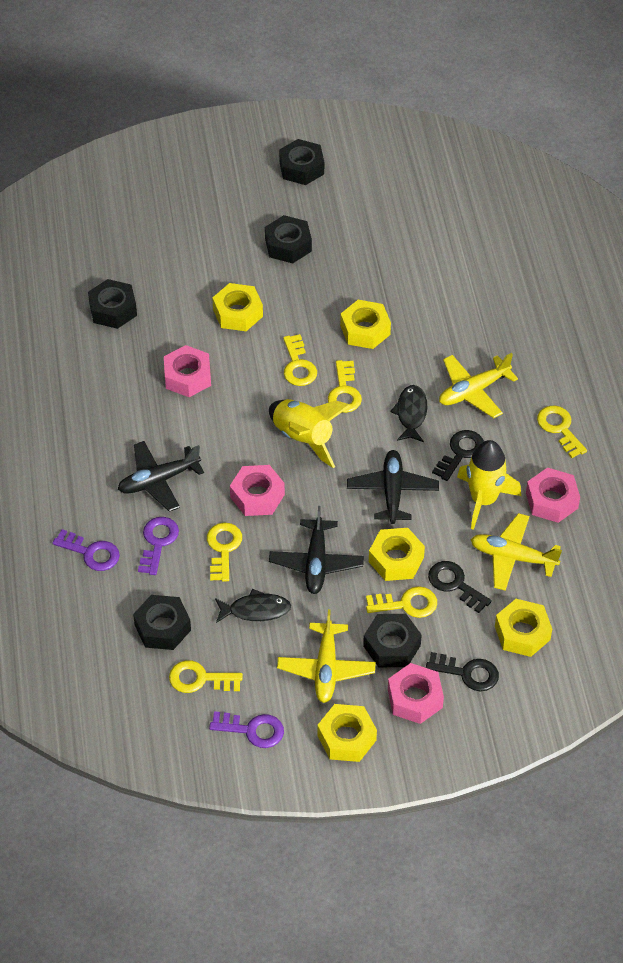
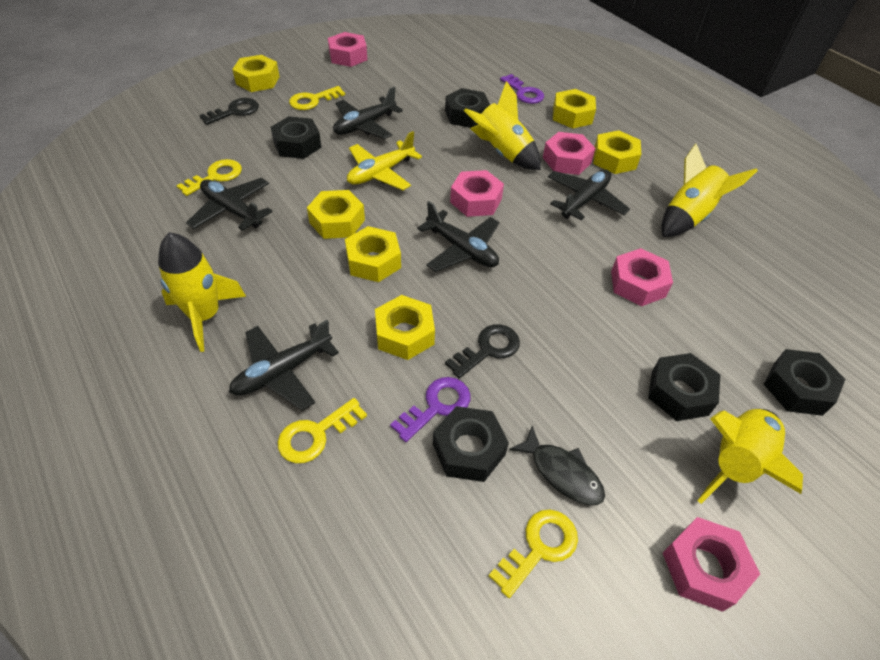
black fish: [215,589,291,623] [390,385,427,442] = 2 -> [509,426,605,505] = 1
black key: [426,652,499,691] [428,561,492,613] [432,430,484,481] = 3 -> [199,98,259,125] [445,324,520,378] = 2
black plane: [118,441,204,512] [269,506,364,594] [347,450,439,524] = 3 -> [186,178,273,231] [229,320,339,411] [333,87,403,139] [417,201,499,272] [548,169,630,220] = 5
pink nut: [164,345,211,397] [230,465,285,516] [388,663,444,724] [526,467,580,523] = 4 -> [328,32,367,67] [450,170,504,217] [543,132,596,175] [611,248,673,306] [663,517,760,612] = 5
purple key: [52,529,120,571] [138,517,179,575] [209,711,284,748] = 3 -> [390,377,470,442] [500,74,544,104] = 2
yellow key: [169,660,243,693] [207,523,242,582] [283,334,317,386] [328,360,362,413] [366,586,437,618] [537,406,587,458] = 6 -> [176,159,242,196] [278,398,367,463] [289,86,345,110] [489,509,578,598] = 4
yellow nut: [212,283,263,331] [317,704,377,762] [340,300,391,349] [369,528,425,581] [495,599,552,657] = 5 -> [232,55,280,92] [307,190,365,239] [345,226,401,282] [375,295,435,360] [553,89,596,129] [593,130,641,174] = 6
yellow plane: [277,609,376,703] [439,353,518,418] [470,513,562,591] = 3 -> [347,131,422,190] = 1
yellow rocket: [269,399,351,468] [457,440,521,530] = 2 -> [158,232,246,352] [464,81,541,170] [661,144,758,237] [697,409,803,504] = 4

